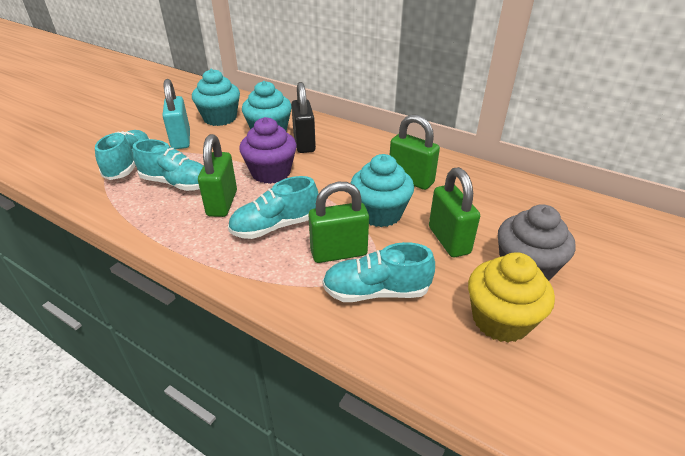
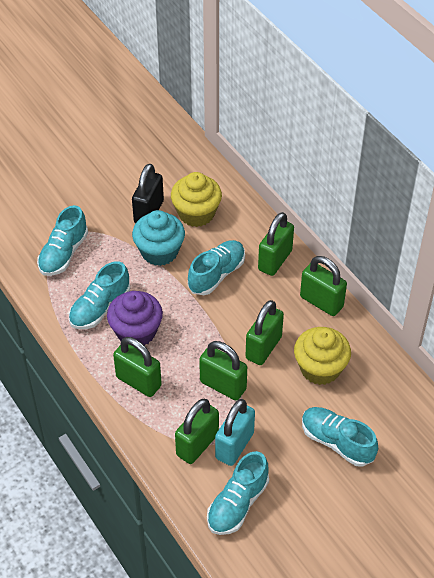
green padlock: [198,134,237,217] [308,182,369,263] [390,114,440,190] [429,167,480,257] = 4 -> [113,337,162,397] [175,399,219,464] [199,341,247,401] [246,300,284,365] [258,212,294,276] [300,256,347,316] = 6
grey cupcake: [498,204,576,281] = 1 -> none = 0
turquoise cupcake: [192,69,240,126] [242,81,292,131] [351,154,414,227] = 3 -> [132,210,185,266] = 1
turquoise shoe: [95,130,150,180] [133,139,203,191] [228,176,318,239] [322,242,435,302] = 4 -> [37,205,88,276] [69,261,130,329] [188,240,245,295] [207,451,269,535] [302,407,378,467] = 5
yellow cupcake: [468,252,555,343] = 1 -> [171,172,222,227] [294,327,351,385] = 2

